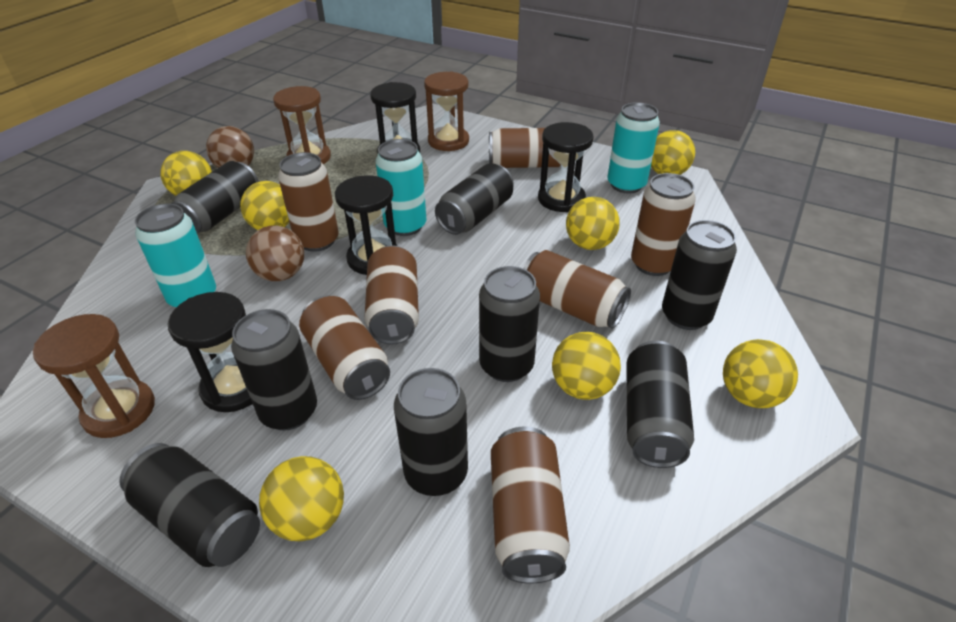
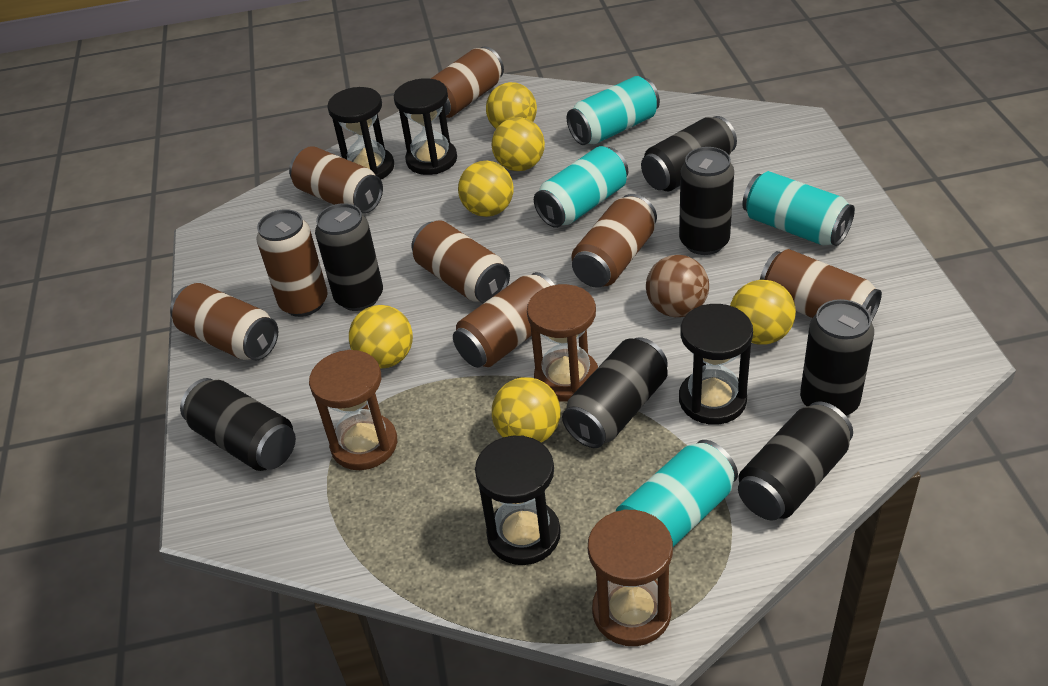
black can: [119,443,260,567] [171,161,258,234] [231,309,317,431] [394,368,468,496] [435,163,514,235] [479,266,540,382] [626,341,694,468] [662,220,737,330] = 8 -> [180,378,296,471] [315,203,383,311] [562,337,668,448] [641,116,737,191] [679,147,734,255] [738,402,853,520] [800,299,874,416] = 7
brown ball: [206,126,254,168] [246,225,304,281] = 2 -> [646,255,709,317] = 1
brown can: [278,152,339,252] [299,296,390,400] [365,245,419,345] [489,128,561,168] [491,427,570,584] [523,250,631,329] [631,173,696,276] = 7 -> [170,283,278,361] [256,209,328,317] [289,146,383,214] [412,220,510,303] [430,46,504,118] [453,272,555,368] [572,194,657,288] [760,249,882,322] = 8
turquoise can: [135,203,216,307] [376,139,427,236] [608,102,660,194] = 3 -> [534,146,628,228] [567,76,660,145] [615,440,738,547] [742,171,855,246] = 4
yellow ball: [160,151,212,196] [240,181,289,230] [259,456,344,541] [552,332,621,400] [566,197,620,250] [651,130,695,175] [723,339,798,408] = 7 -> [349,305,413,369] [458,161,514,217] [486,82,537,129] [491,117,545,171] [492,377,561,443] [730,280,796,345] = 6

